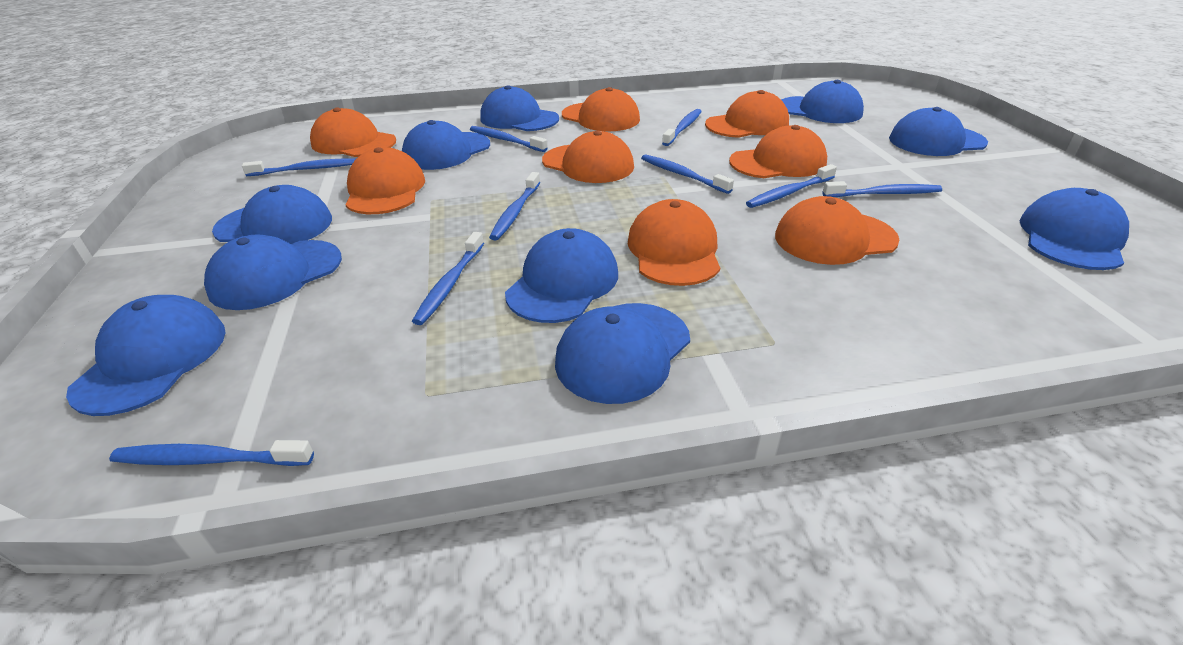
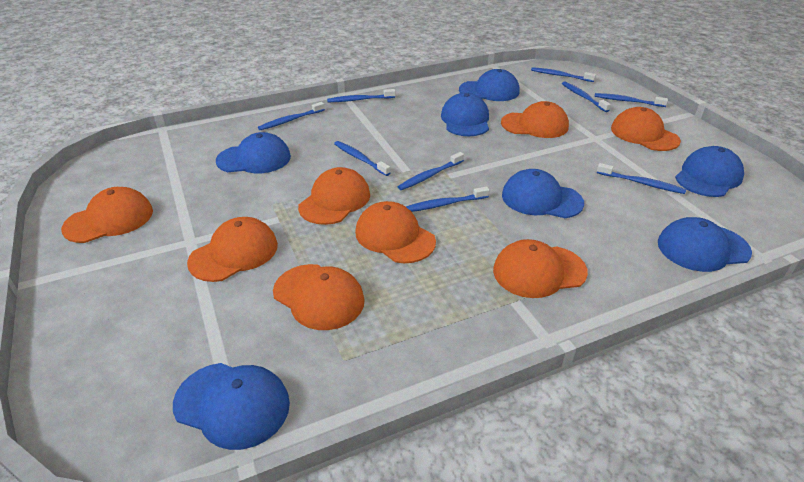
blue cap: [66,295,226,416] [204,234,342,310] [212,185,332,244] [402,120,490,170] [480,85,559,131] [505,228,618,323] [555,303,690,404] [781,80,864,123] [889,107,988,156] [1020,188,1129,270] = 10 -> [173,363,290,450] [216,132,291,173] [441,93,489,136] [459,69,520,101] [502,169,584,218] [658,217,752,272] [675,146,744,197] = 7

